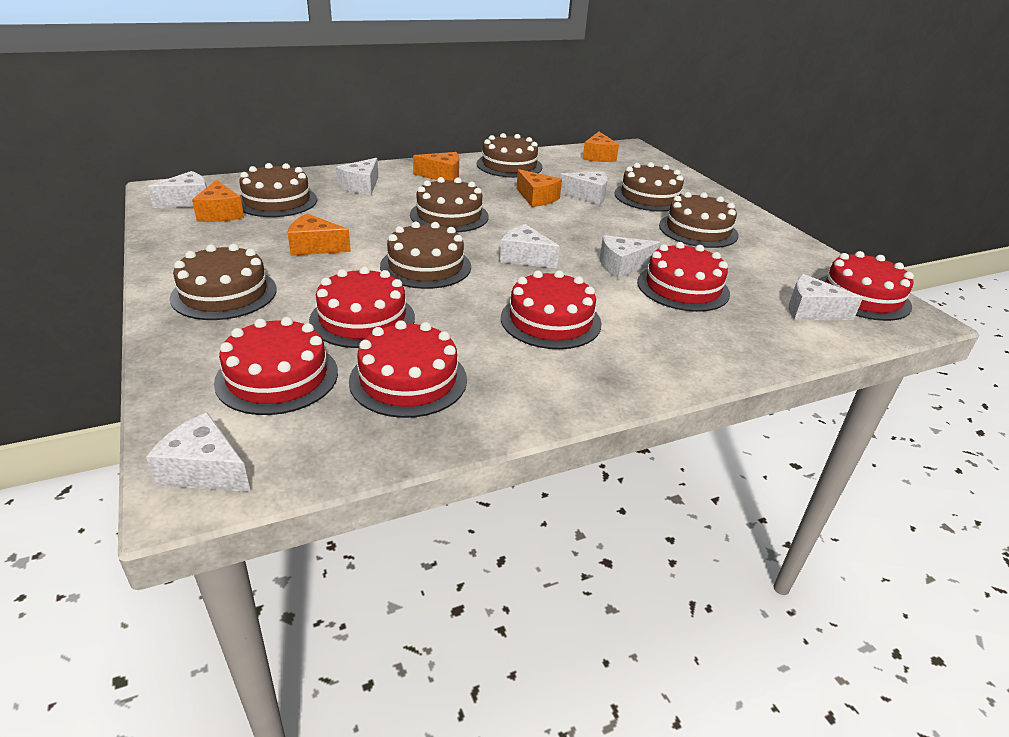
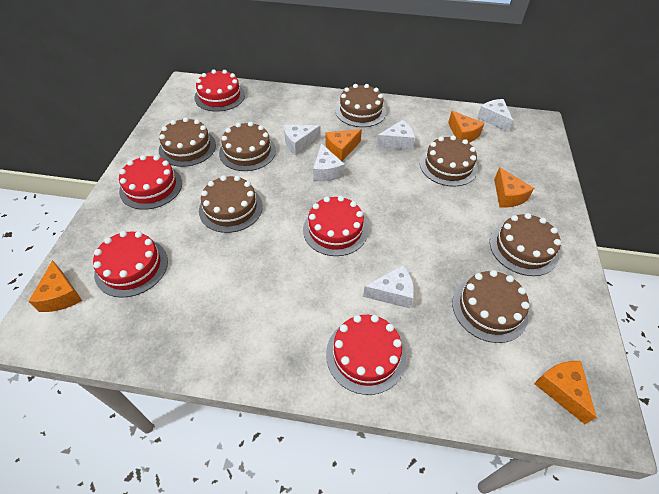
red cake: [214,317,338,415] [309,266,415,348] [349,320,467,418] [501,270,602,349] [637,242,730,312] [818,251,914,321] = 6 -> [93,231,168,298] [119,155,182,210] [194,70,245,112] [303,196,368,256] [326,315,406,395] = 5
white cheese: [146,412,251,492] [148,171,207,208] [336,158,378,195] [500,224,560,268] [560,172,608,205] [600,235,660,279] [789,274,863,320] = 7 -> [284,125,321,155] [313,143,345,181] [363,265,414,308] [376,120,415,150] [477,99,513,132] = 5

